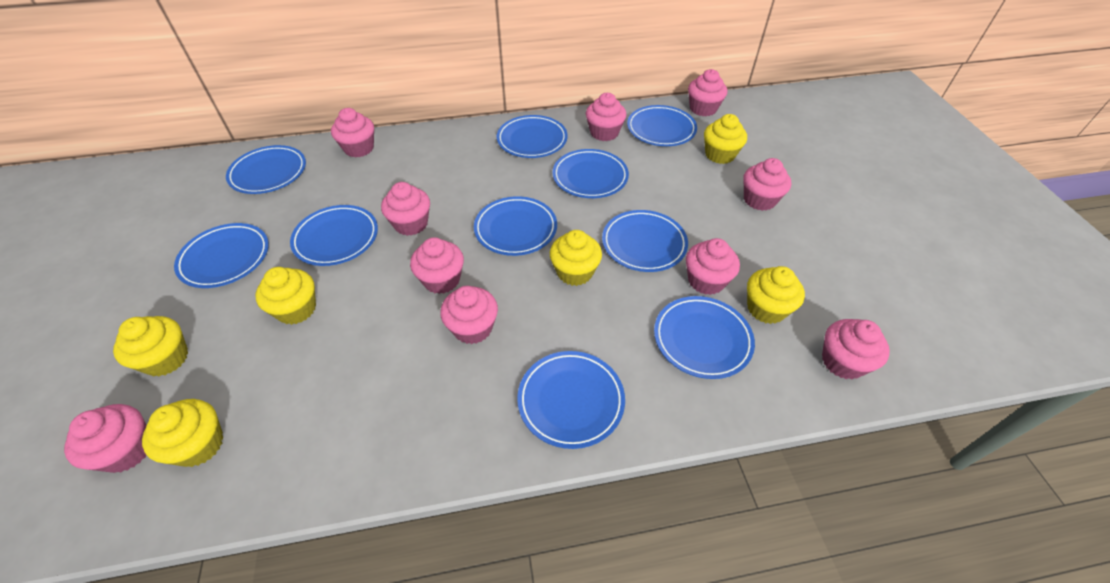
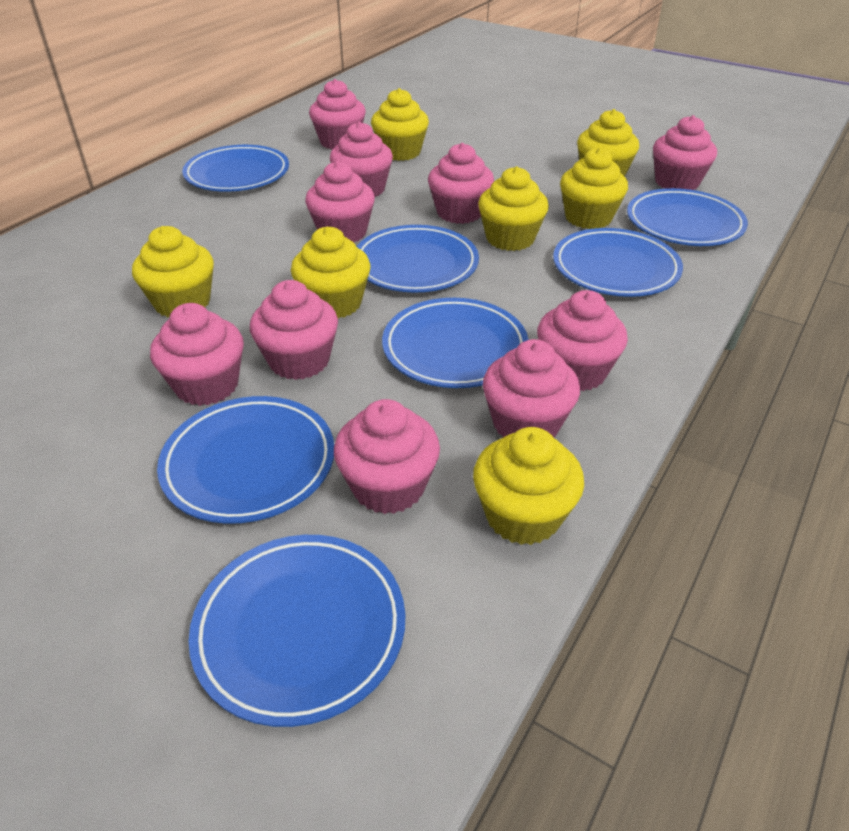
blue plate: [174,223,269,288] [226,145,306,194] [290,205,378,266] [474,196,557,256] [497,115,568,158] [517,351,625,449] [553,149,629,198] [602,210,688,272] [627,105,697,146] [654,296,755,379] = 10 -> [157,396,334,524] [182,145,289,192] [189,535,405,727] [357,225,479,292] [382,298,529,388] [553,228,683,297] [627,188,748,246] = 7
yellow cupcake: [113,316,188,376] [142,399,223,467] [255,267,316,325] [550,230,602,286] [704,114,747,164] [747,266,805,324] = 6 -> [132,226,214,317] [291,227,371,319] [371,88,429,161] [473,427,584,545] [478,167,549,251] [560,148,628,229] [577,109,639,177] = 7

